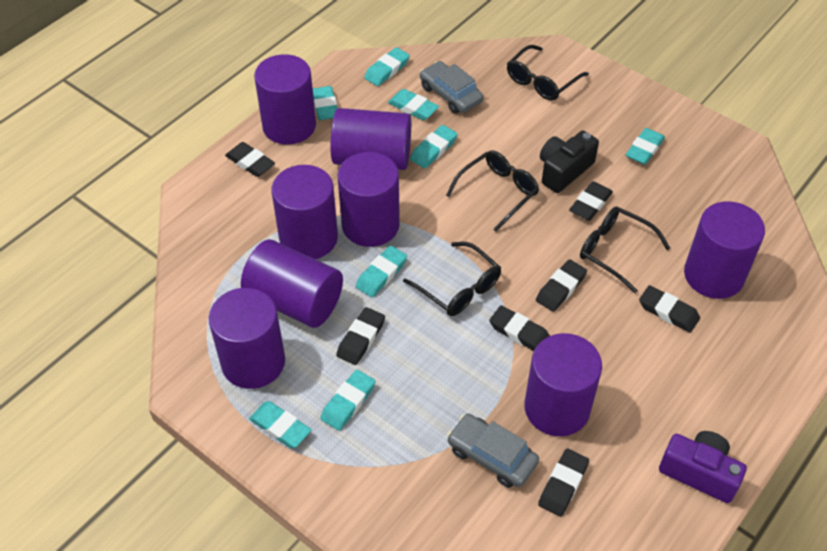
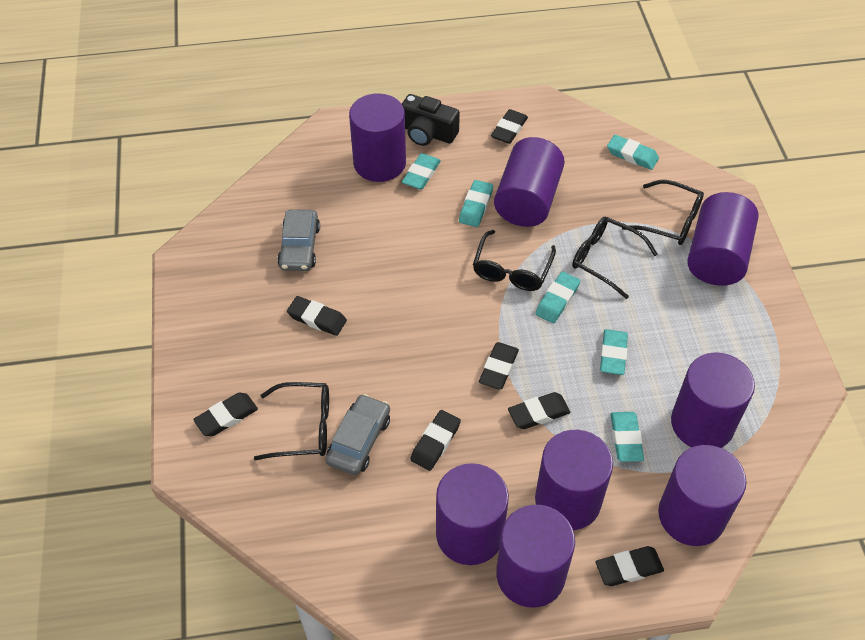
purple camera: [659,431,747,503] = 1 -> none = 0
turquoise eraser: [249,401,311,448] [313,86,338,120] [320,370,375,431] [356,246,407,297] [364,47,410,86] [388,89,439,120] [410,125,458,169] [626,128,665,165] = 8 -> [402,153,441,190] [459,180,493,227] [535,272,580,323] [600,329,628,375] [607,135,659,170] [610,412,644,462] = 6

